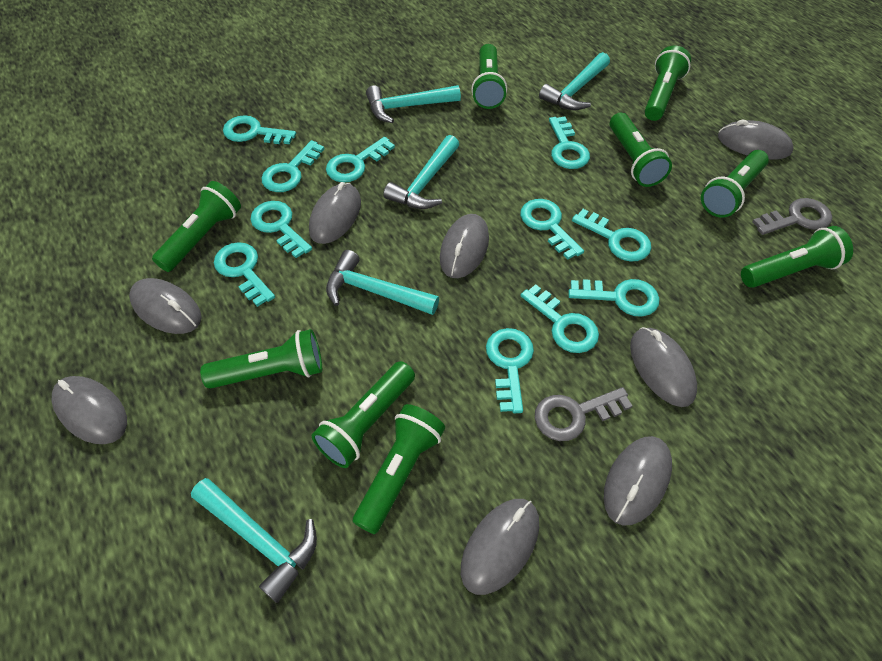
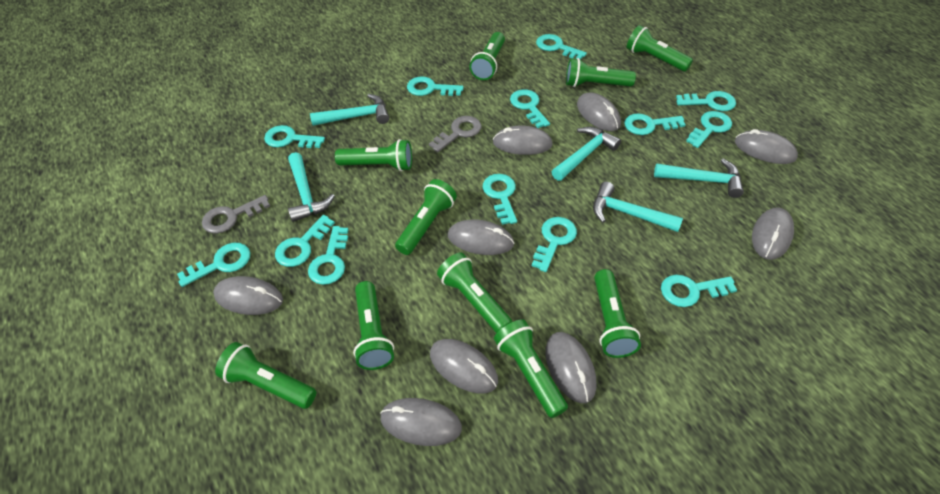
green flashlight: [152,181,241,272] [200,329,322,389] [312,361,415,468] [353,404,445,534] [471,44,507,109] [610,113,672,187] [644,45,691,121] [701,150,769,218] [741,226,853,288] = 9 -> [215,342,316,409] [335,139,412,171] [353,281,394,370] [395,179,457,255] [437,253,512,333] [469,32,505,80] [494,319,568,418] [566,58,636,87] [594,269,641,358] [627,25,693,71] = 10
grey mouse: [51,376,127,444] [129,278,202,334] [309,182,361,244] [440,214,489,278] [461,499,539,595] [604,436,672,526] [630,327,697,407] [718,120,794,160] = 8 -> [213,276,283,315] [380,398,462,446] [430,339,498,393] [448,219,514,255] [493,126,553,155] [546,332,597,403] [577,93,621,131] [735,129,798,164] [752,207,794,260] = 9
turquoise key: [214,242,275,307] [223,115,296,144] [250,201,312,258] [262,140,324,192] [326,137,395,182] [486,328,534,413] [520,199,584,260] [520,284,599,353] [549,117,590,169] [568,279,660,317] [572,209,651,262] = 11 -> [177,243,250,287] [264,125,325,148] [275,215,335,267] [308,226,348,285] [407,77,464,96] [483,174,517,225] [510,89,550,128] [532,217,577,272] [536,34,587,60] [624,113,686,135] [661,275,737,307] [676,91,736,111] [686,111,732,148] = 13

